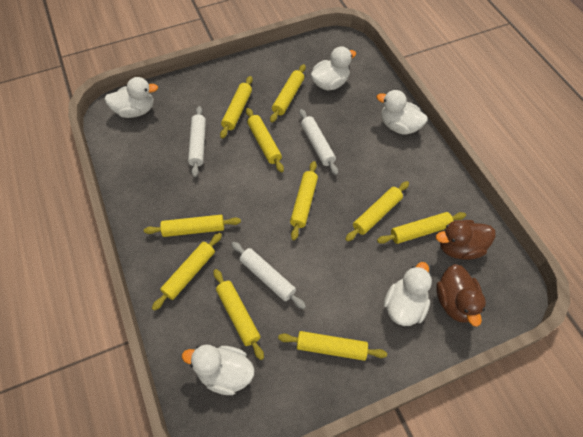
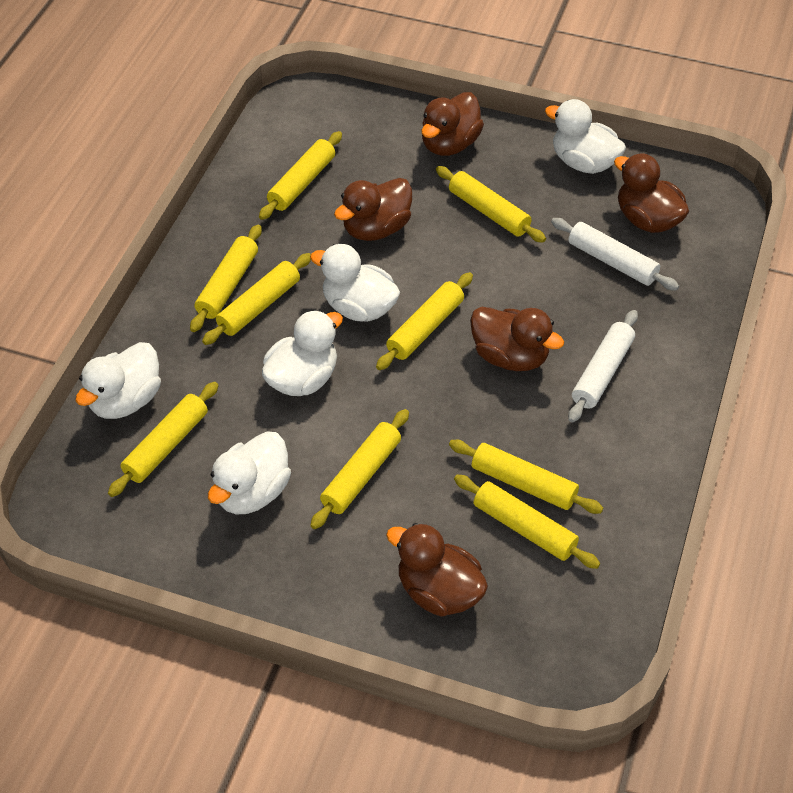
brown duck: [436,220,496,260] [436,264,486,327] = 2 -> [334,178,412,241] [386,523,488,617] [421,92,484,156] [470,307,564,371] [614,154,689,233] = 5
white rolling pin: [188,106,206,177] [231,242,306,309] [299,109,338,175] = 3 -> [551,218,679,290] [568,310,638,423] = 2
yellow rolling pin: [144,215,241,237] [152,233,222,311] [213,269,264,360] [220,76,253,139] [246,108,284,173] [270,64,306,123] [278,331,387,361] [290,161,318,240] [345,181,409,242] [377,212,466,244] = 10 -> [108,382,219,497] [190,225,262,332] [202,253,311,345] [259,131,342,220] [310,409,409,529] [376,272,473,370] [436,166,546,243] [449,440,603,514] [454,475,600,569] = 9

